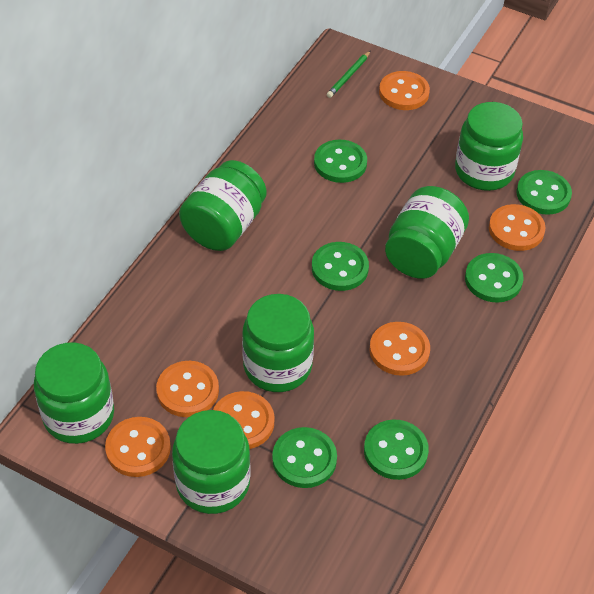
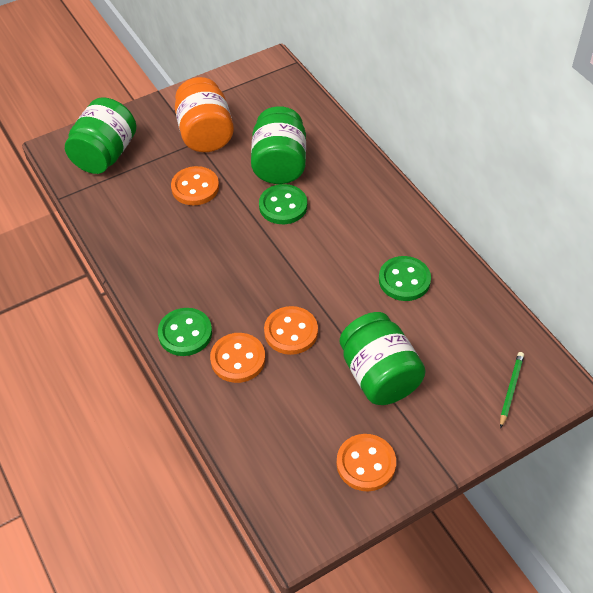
green button: [272,427,337,488] [312,242,369,291] [314,140,367,183] [364,419,429,480] [465,253,524,303] [516,170,572,215] = 6 -> [158,308,212,356] [259,184,307,224] [379,256,431,301] = 3
green jar: [34,342,114,444] [172,410,250,514] [179,160,267,251] [242,294,314,392] [385,186,469,279] [455,102,523,191] = 6 -> [65,97,136,174] [251,106,306,184] [340,312,426,405] = 3
orange button: [105,417,171,477] [156,361,219,417] [213,391,274,449] [369,322,430,376] [379,71,430,110] [489,204,546,251] = 6 -> [171,166,219,205] [210,333,265,383] [264,306,318,355] [337,434,396,491] = 4
orange jar: none = 0 -> [175,77,234,152] = 1

